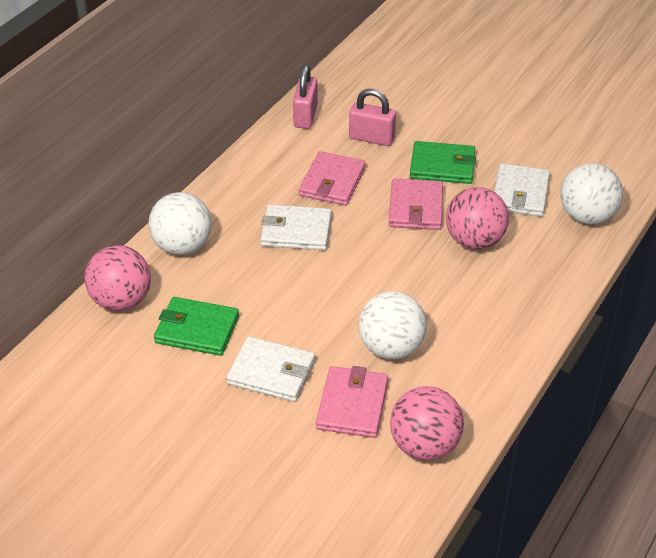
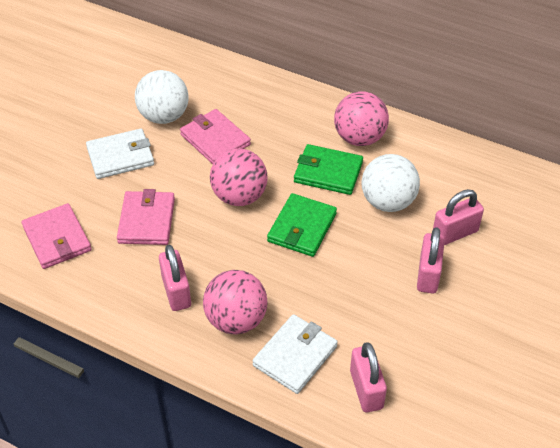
pink padlock: [293,65,318,129] [349,89,396,146] = 2 -> [159,244,191,311] [350,342,387,412] [417,227,445,294] [433,189,484,245] = 4
white ball: [148,192,211,255] [359,291,427,359] [560,163,623,224] = 3 -> [135,70,188,124] [361,154,420,212] = 2
white wallet: [226,336,315,402] [260,204,332,251] [494,163,550,217] = 3 -> [86,129,154,179] [252,314,338,394] = 2

